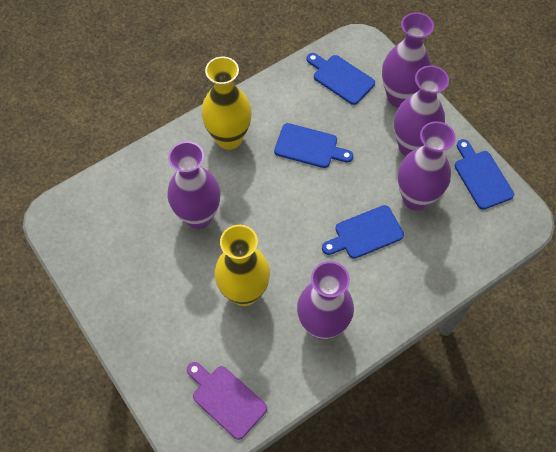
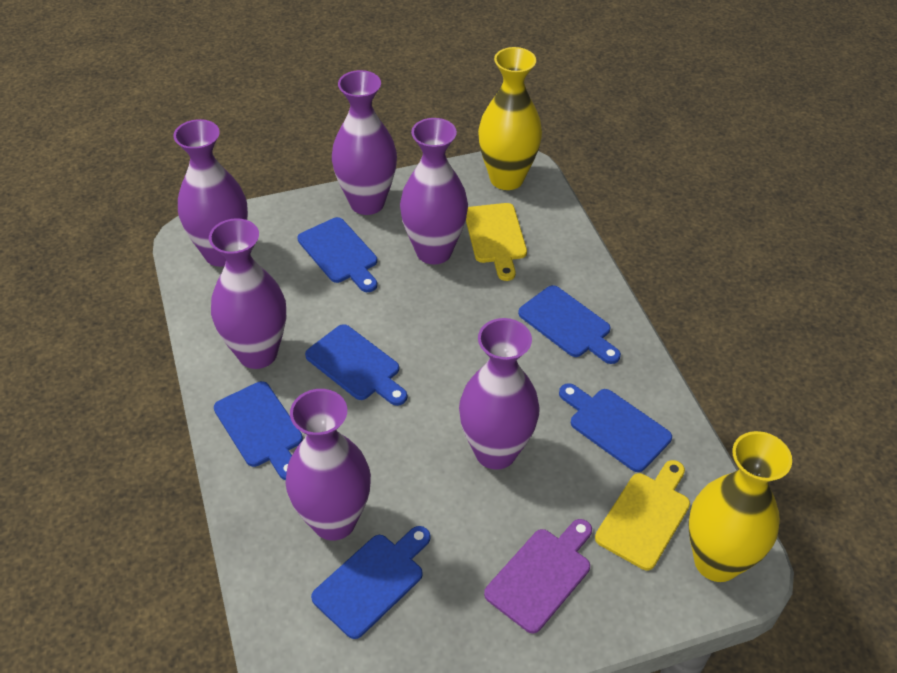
blue cutting board: [274,123,353,168] [306,53,375,105] [322,205,404,259] [455,139,514,210] = 4 -> [214,381,303,480] [297,217,377,292] [305,324,407,406] [311,526,430,639] [518,285,621,364] [559,383,672,472] = 6
purple vase: [167,141,220,229] [297,261,354,340] [382,12,434,108] [394,65,449,156] [398,121,456,211] = 5 -> [173,119,248,267] [209,218,286,369] [285,389,371,540] [332,70,397,215] [400,118,468,265] [459,318,540,470] = 6
yellow cutting board: none = 0 -> [466,203,527,281] [595,460,690,570] = 2

